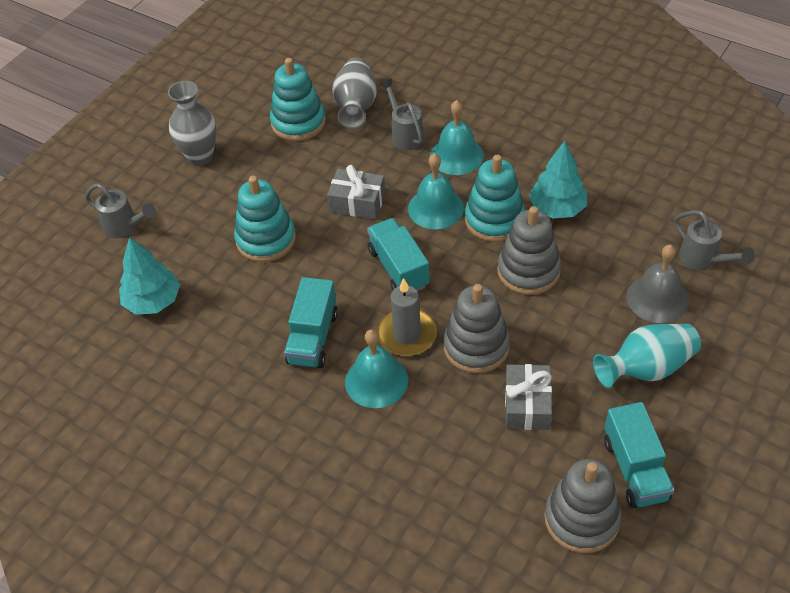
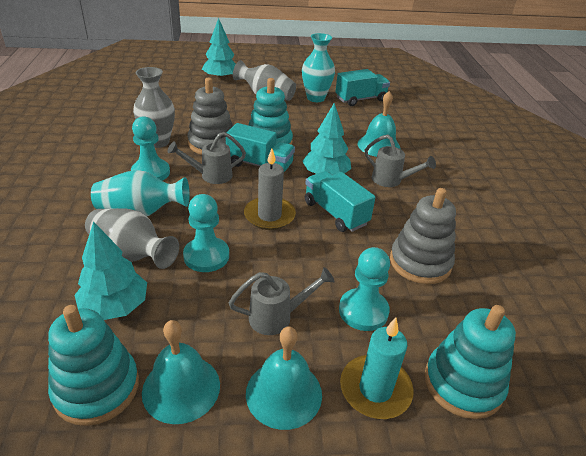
grey bell: [627,244,689,323] = 1 -> none = 0
grey gift: [327,165,385,219] [505,364,552,430] = 2 -> none = 0
grey stacking toy: [443,284,510,373] [497,206,561,295] [544,459,621,553] = 3 -> [187,78,233,155] [390,188,456,284] = 2
grey vase: [168,81,217,166] [332,57,377,129] = 2 -> [85,208,179,269] [133,67,175,148] [233,60,296,101] = 3
turquoise candle: none = 0 -> [340,317,414,419] = 1
turquoise pawn: none = 0 -> [131,116,170,181] [183,194,229,272] [339,247,390,331] = 3
turquoise tree: [119,237,180,315] [529,141,587,218] = 2 -> [74,221,147,320] [202,18,236,80] [302,103,351,175] = 3
turquoise vase: [593,324,701,388] = 1 -> [91,170,190,216] [302,33,335,102] = 2

